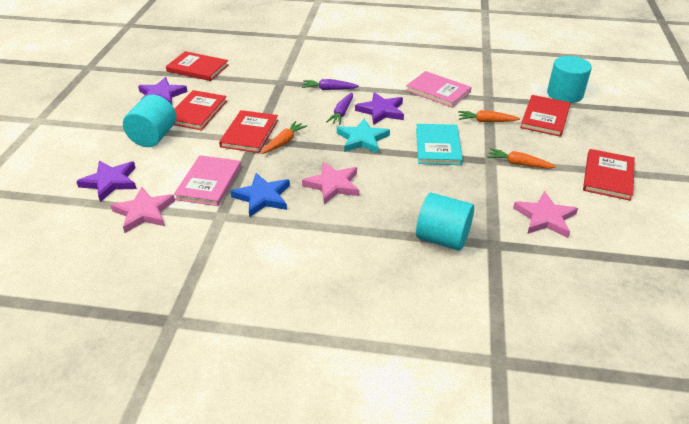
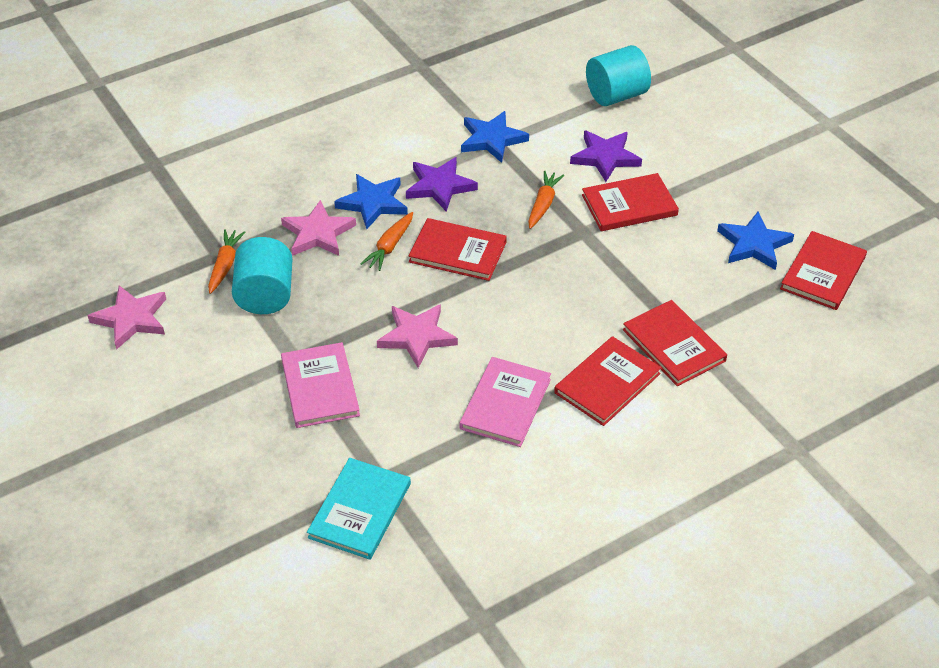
blue star: [230,173,290,217] = 1 -> [334,174,408,229] [461,111,529,163] [717,212,794,270] = 3
purple carrot: [302,79,359,90] [326,93,353,125] = 2 -> none = 0
purple star: [76,161,137,202] [138,77,188,105] [355,92,404,125] = 3 -> [406,157,478,212] [570,130,642,182] = 2
turquoise cylinder: [123,95,176,147] [416,193,474,251] [547,56,592,103] = 3 -> [232,237,292,314] [586,45,651,106] = 2
turquoise star: [337,118,390,153] = 1 -> none = 0

